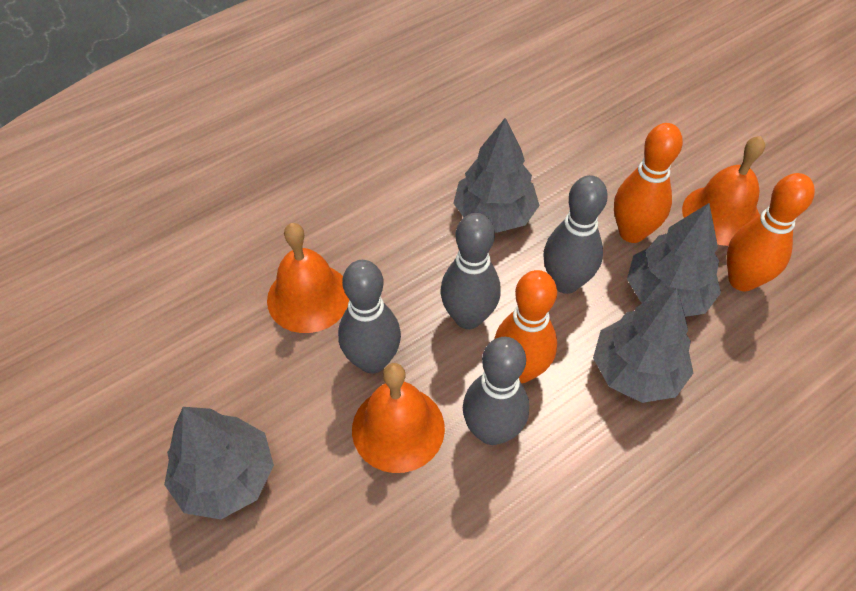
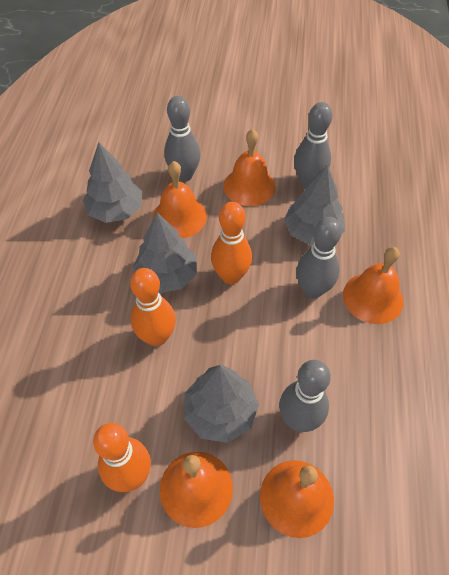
orange bell: [267,223,349,333] [352,363,445,473] [682,136,765,246] = 3 -> [153,161,207,238] [160,452,233,528] [223,129,276,206] [260,460,334,538] [343,247,403,324] = 5

